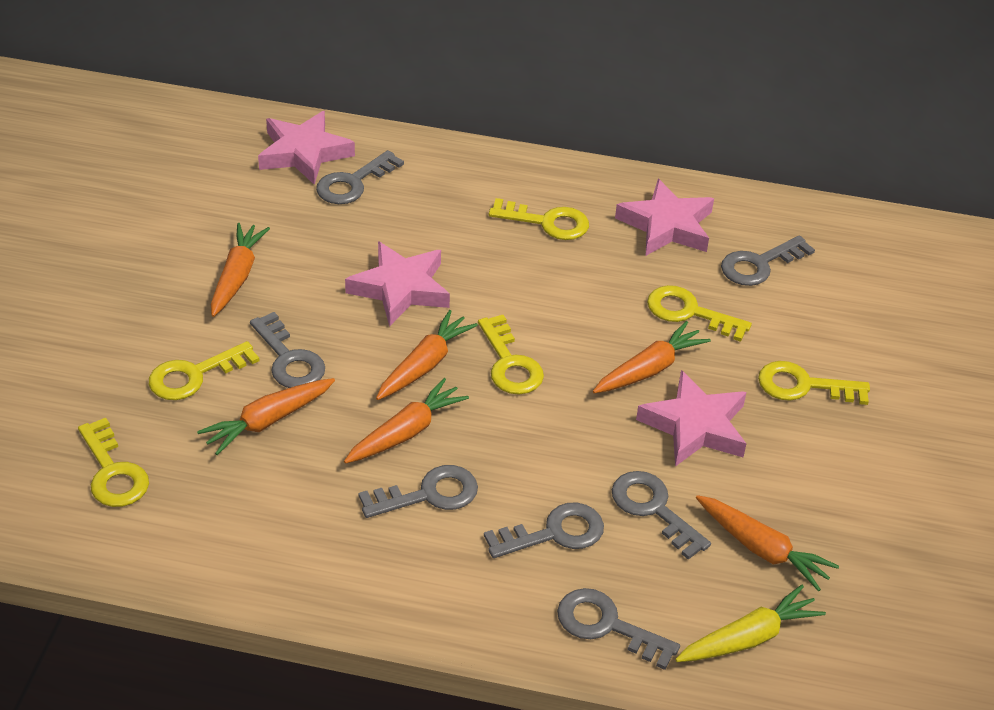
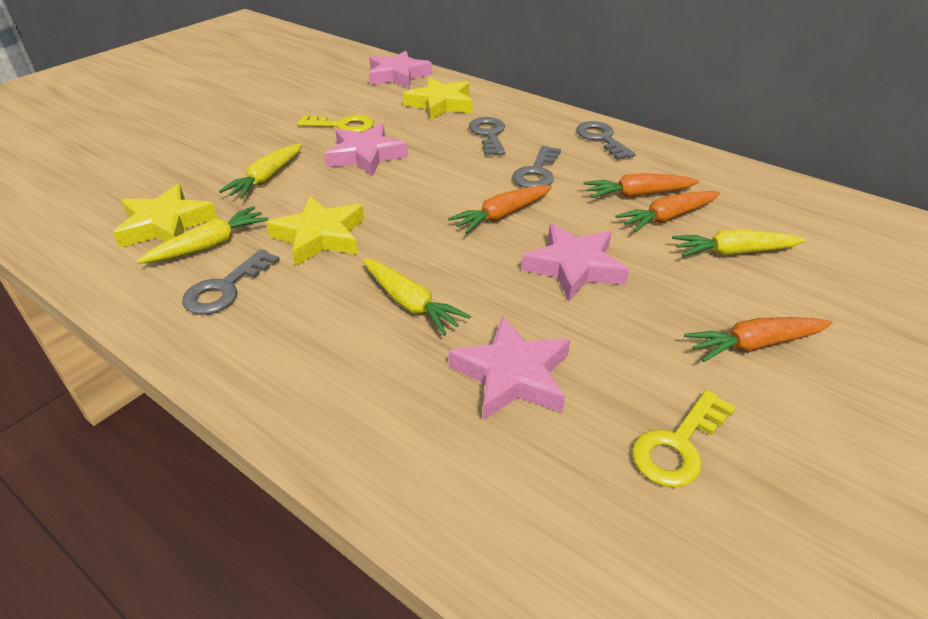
grey key: [250,312,325,388] [316,150,404,204] [359,465,478,518] [484,503,604,558] [557,588,680,670] [612,471,711,560] [721,235,815,286] = 7 -> [182,249,280,315] [469,117,505,156] [512,146,561,188] [576,121,636,160] = 4
orange carrot: [197,378,335,455] [211,223,270,317] [344,378,469,464] [376,310,478,400] [593,321,711,393] [696,495,839,591] = 6 -> [448,185,552,234] [583,173,700,198] [615,191,720,232] [684,317,833,362] = 4
yellow carrot: [675,585,826,662] = 1 -> [137,206,269,264] [219,143,302,199] [363,259,471,336] [672,229,805,257] = 4
yellow key: [78,418,149,507] [149,341,260,400] [478,315,544,395] [489,198,589,240] [647,285,752,342] [758,361,870,405] = 6 -> [297,115,374,132] [632,390,736,488] = 2
yellow star: none = 0 -> [113,184,218,248] [266,196,364,266] [403,77,473,120] = 3

